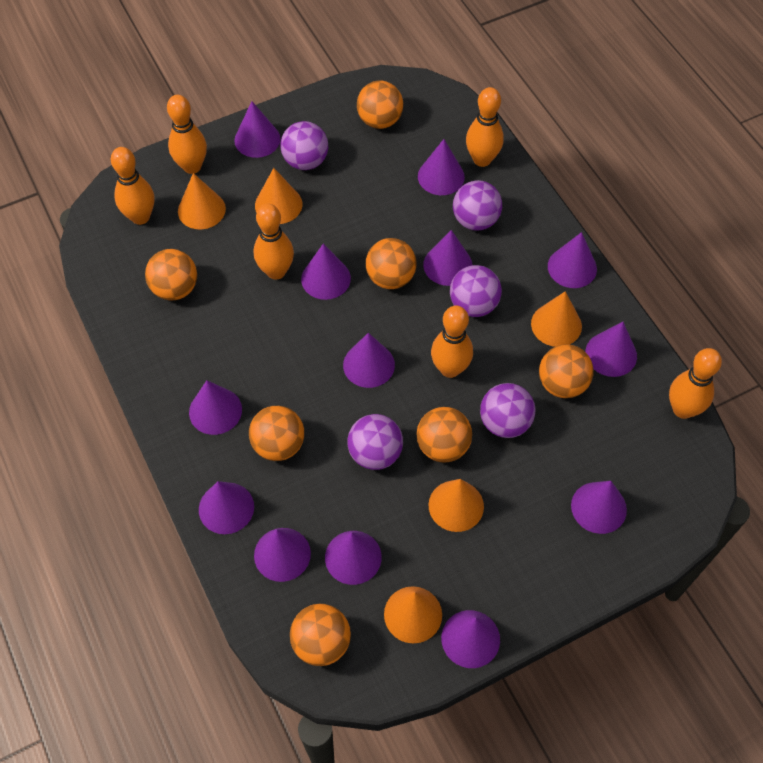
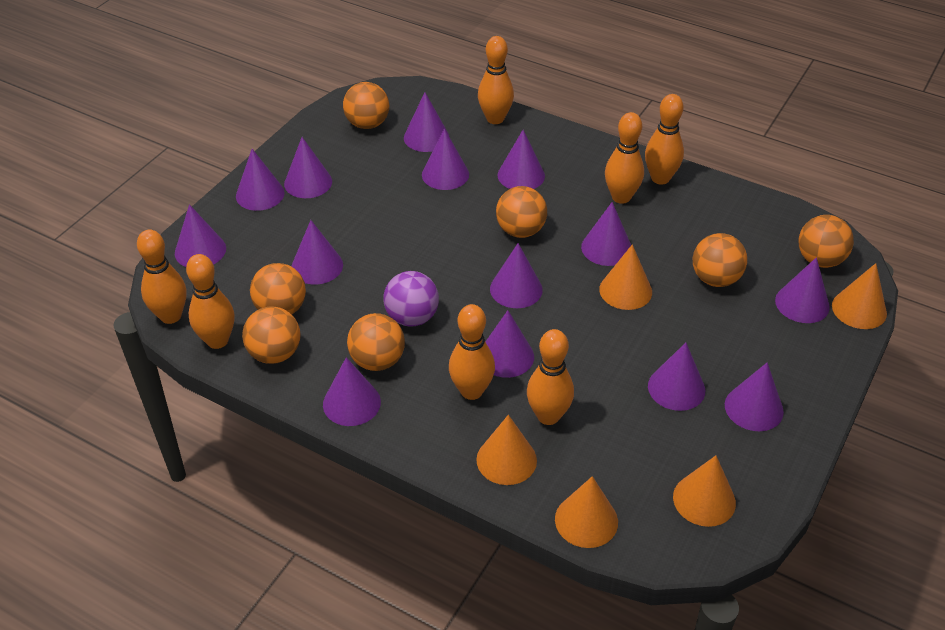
orange bowling pin: [111,147,154,225] [167,95,207,174] [254,203,294,280] [431,306,473,378] [466,87,504,167] [669,348,722,419] = 6 -> [137,230,186,324] [186,254,235,349] [449,304,495,400] [478,36,514,124] [527,329,574,425] [605,112,644,204] [645,94,684,185] = 7
purple ball: [280,121,328,170] [347,414,403,470] [450,265,502,317] [453,180,502,231] [480,383,535,438] = 5 -> [383,271,439,327] = 1
purple cone: [189,380,242,435] [199,481,254,534] [234,101,280,158] [254,528,311,582] [301,244,351,300] [325,531,382,585] [343,333,395,388] [418,139,465,195] [423,230,473,286] [441,610,500,668] [548,232,597,288] [571,481,627,534] [585,322,637,377] = 13 -> [175,204,226,267] [236,149,285,211] [284,137,332,198] [291,220,343,285] [323,357,381,426] [404,92,449,152] [422,129,469,190] [485,310,534,378] [490,243,543,308] [497,130,545,189] [581,202,631,266] [648,343,705,411] [725,362,784,431] [775,257,830,323] = 14

